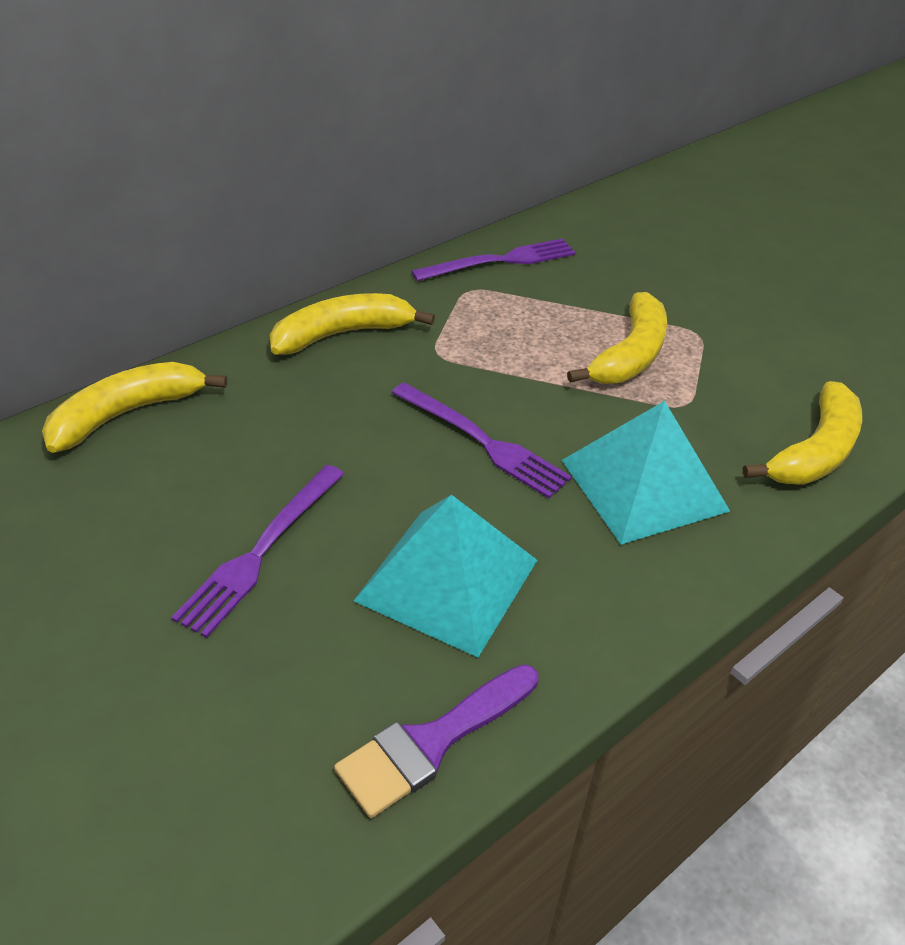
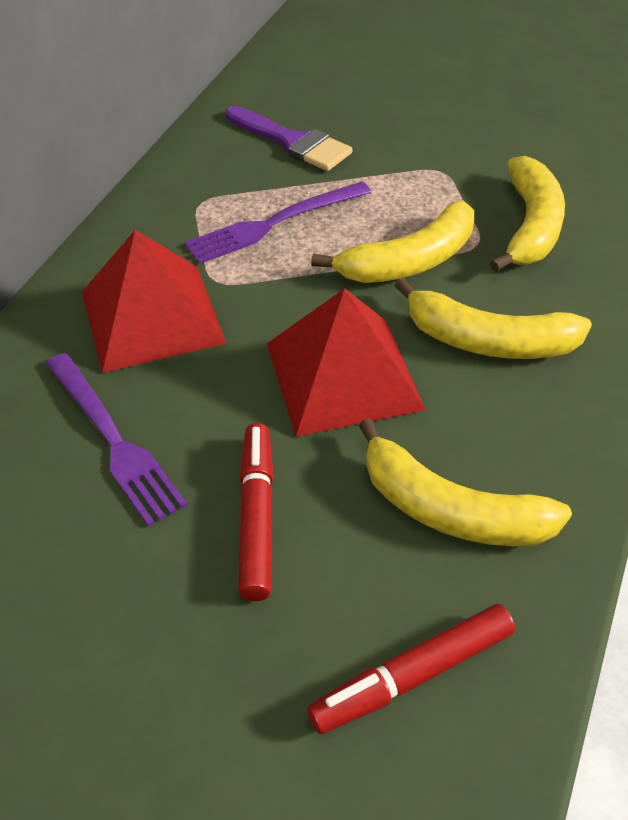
purple fork: [171,465,344,638] [391,382,572,498] [411,238,576,281] = 3 -> [46,353,188,527] [184,182,371,264] = 2
red marker: none = 0 -> [238,423,274,601] [307,604,515,734] = 2
red pyramid: none = 0 -> [82,230,226,373] [267,288,426,437] = 2
turquoise pyramid: [354,495,537,657] [562,401,730,544] = 2 -> none = 0

